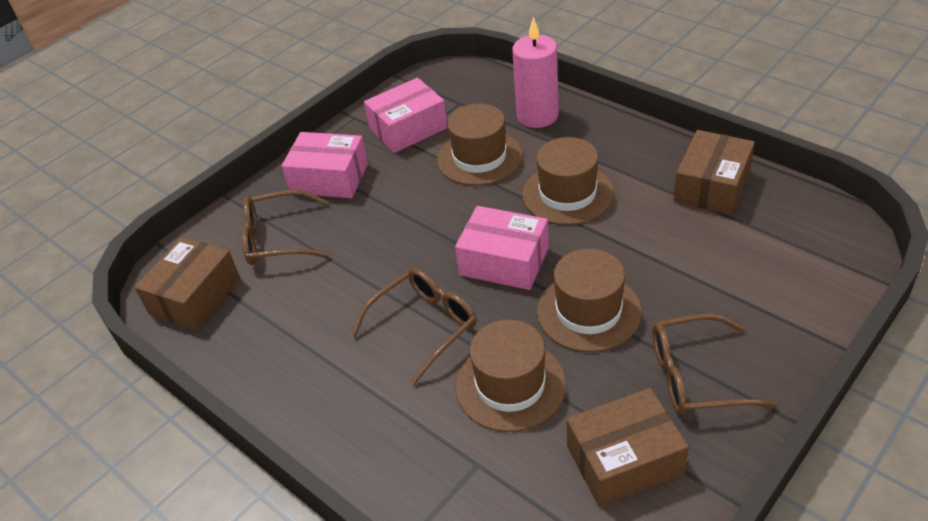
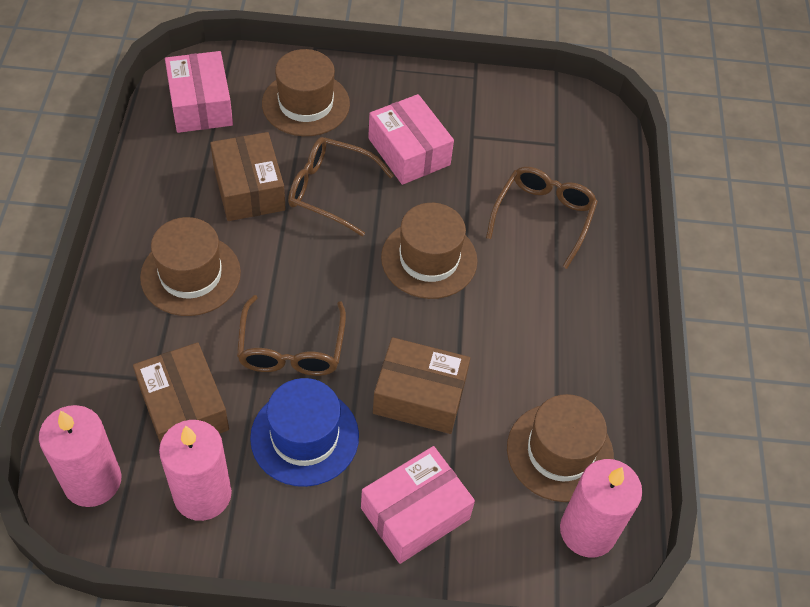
blue hat: none = 0 -> [250,378,359,487] = 1
pink candle: [512,17,559,128] = 1 -> [39,405,121,507] [159,420,232,521] [560,459,642,558] = 3

